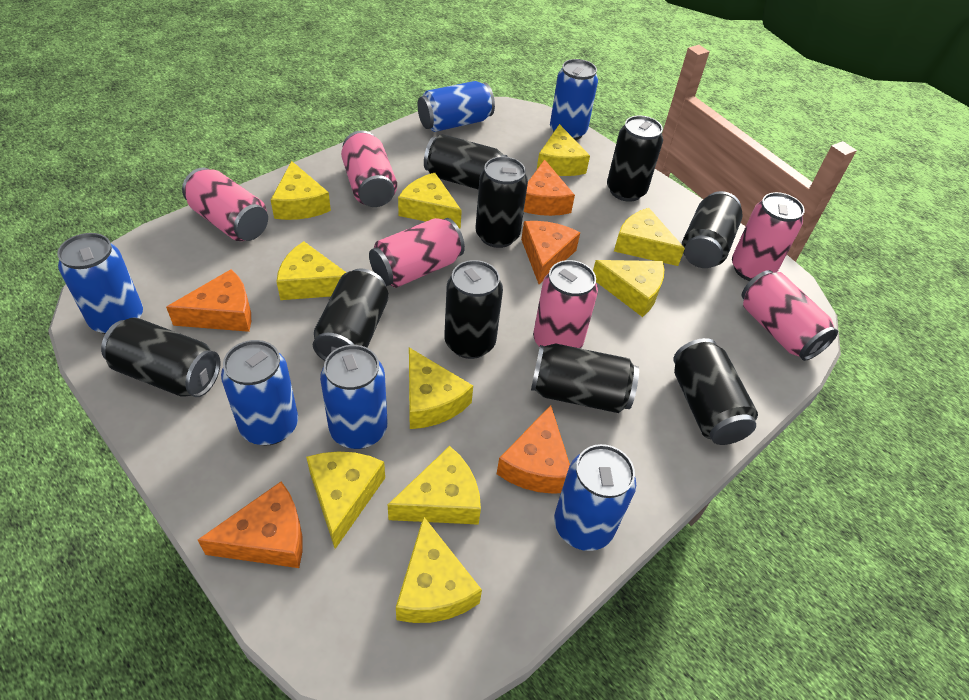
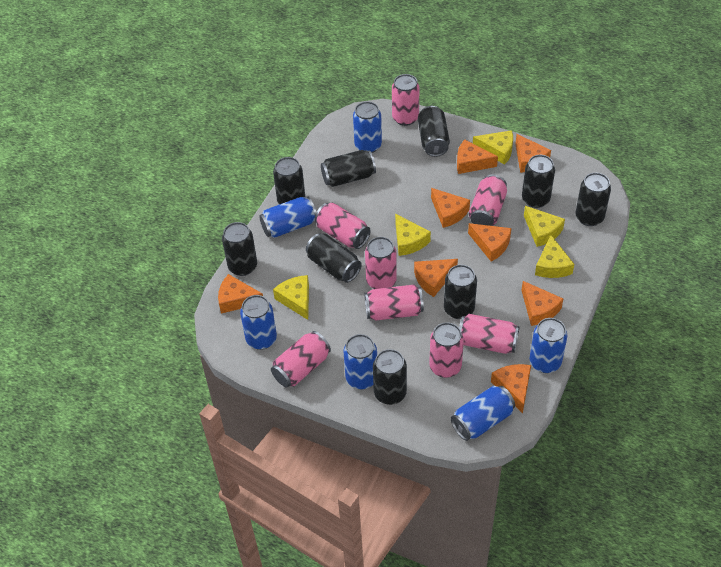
orange cheese: [166,269,251,332] [198,481,303,568] [497,405,570,494] [521,221,580,284] [524,159,575,216] = 5 -> [218,274,263,314] [414,259,458,297] [431,188,470,228] [457,140,498,174] [468,223,512,262] [491,364,531,414] [516,134,551,173] [521,281,563,326] = 8
pink can: [182,168,268,241] [341,130,397,207] [369,218,465,288] [533,260,598,348] [732,192,805,281] [742,270,838,361] = 6 -> [271,331,331,388] [315,203,371,249] [364,285,424,321] [365,237,397,289] [392,74,419,126] [429,322,464,378] [459,314,520,354] [469,174,507,226] = 8
yellow cheese: [271,161,331,220] [277,241,347,300] [306,451,385,549] [388,446,481,525] [396,516,482,623] [398,173,462,229] [409,347,473,429] [537,124,590,176] [593,260,664,317] [614,208,685,266] = 10 -> [273,275,309,320] [395,214,431,256] [473,130,513,165] [524,206,565,247] [535,235,574,278] = 5

